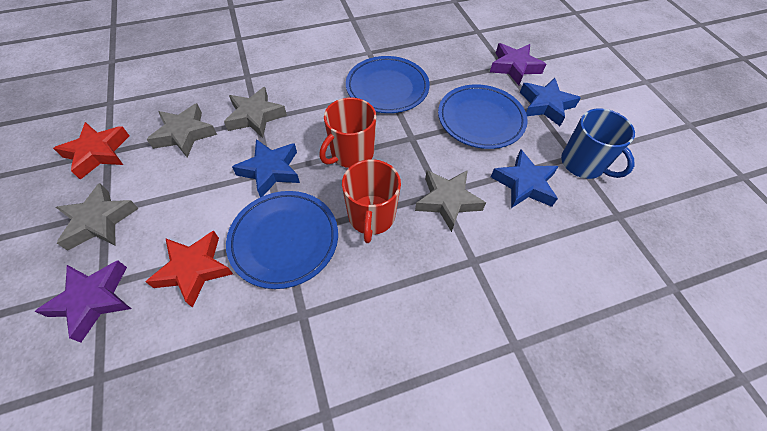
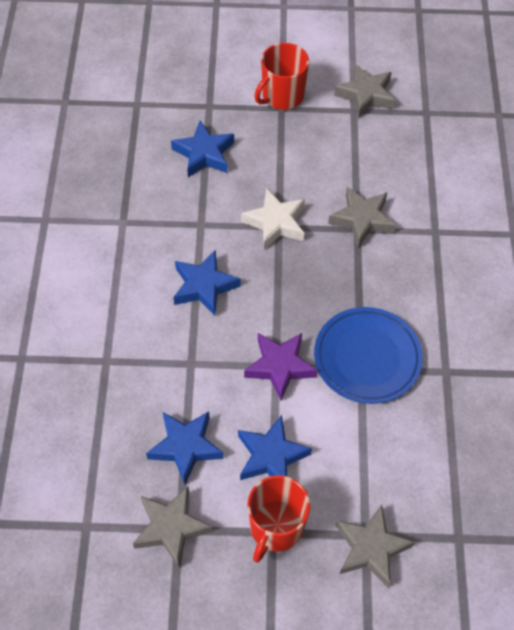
blue mug: [561,108,635,179] = 1 -> none = 0
blue plate: [226,191,338,289] [346,56,430,113] [438,84,528,149] = 3 -> [314,307,423,404] = 1
blue star: [232,139,300,197] [491,150,559,208] [520,78,581,126] = 3 -> [146,412,224,484] [171,121,234,177] [173,250,241,316] [238,415,312,480] = 4
purple star: [34,260,131,343] [490,43,546,85] = 2 -> [244,333,318,400] = 1
red star: [53,122,129,180] [146,230,233,308] = 2 -> none = 0
white star: none = 0 -> [241,188,305,250] = 1

